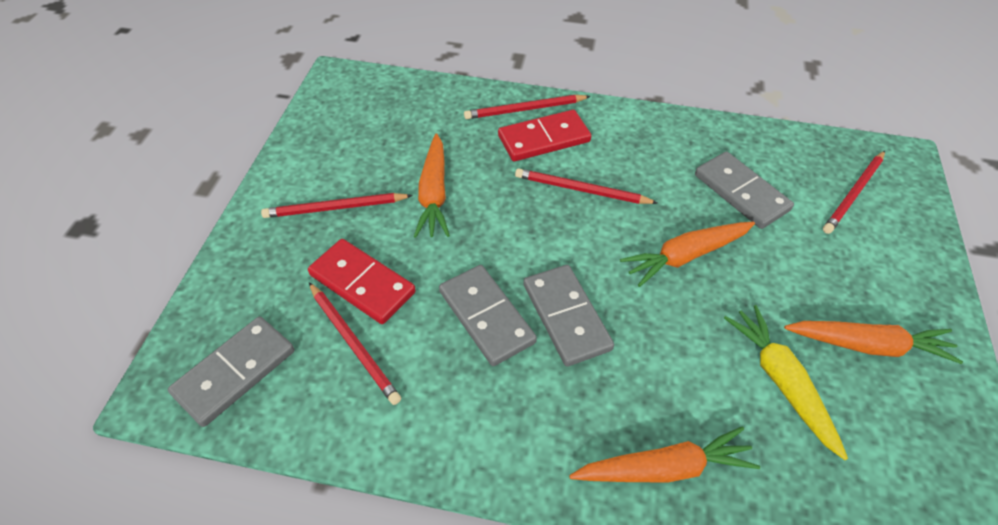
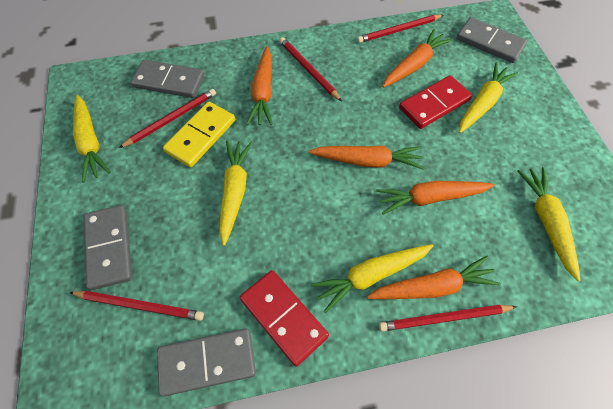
orange carrot: [414,133,450,238] [569,426,760,483] [620,221,755,287] [784,321,963,364] = 4 -> [246,46,272,125] [309,146,424,169] [367,256,500,299] [376,181,495,215] [382,29,453,88] = 5
yellow carrot: [724,305,848,460] = 1 -> [73,95,111,182] [219,141,253,246] [311,244,433,313] [459,62,518,133] [517,167,580,281] = 5
yellow domino: none = 0 -> [163,102,235,167] = 1

